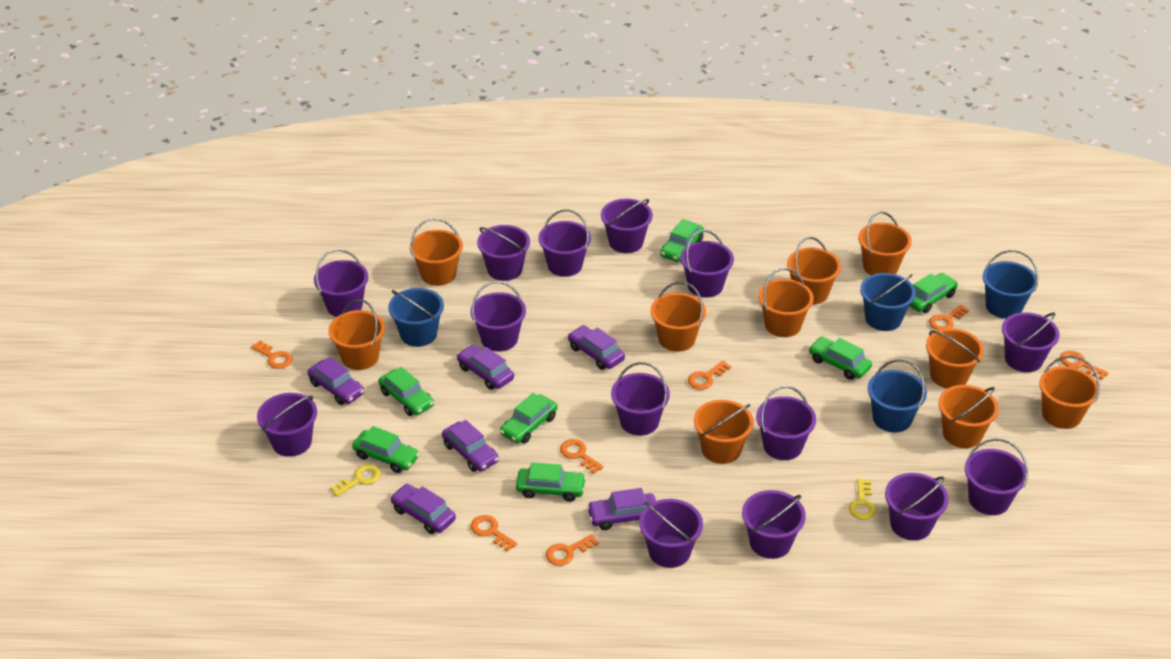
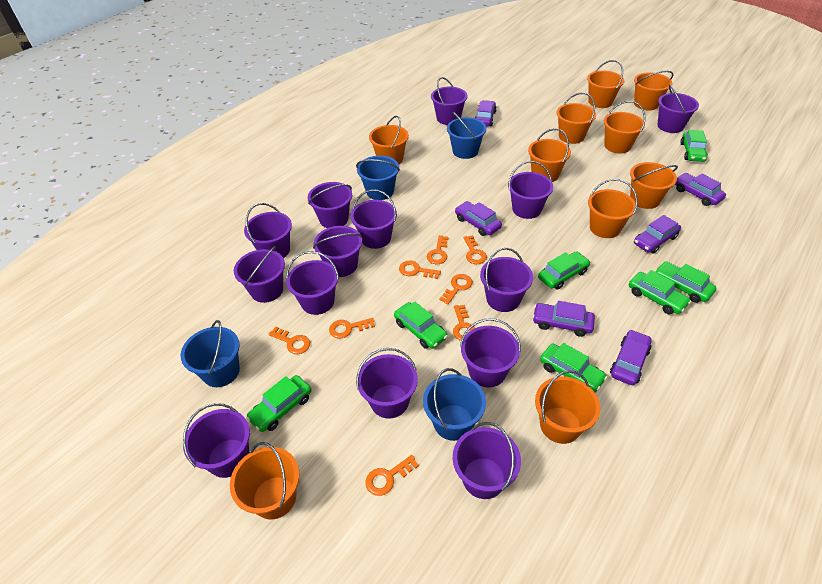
orange key: [251,341,293,369] [471,515,517,552] [546,534,599,566] [560,439,604,474] [688,361,731,390] [929,305,969,331] [1060,351,1108,380] = 7 -> [268,327,310,354] [329,318,375,338] [365,455,419,496] [399,261,441,279] [427,235,448,264] [439,274,473,304] [453,305,475,341] [463,235,487,264] = 8
yellow key: [330,464,381,496] [849,479,876,520] = 2 -> none = 0

